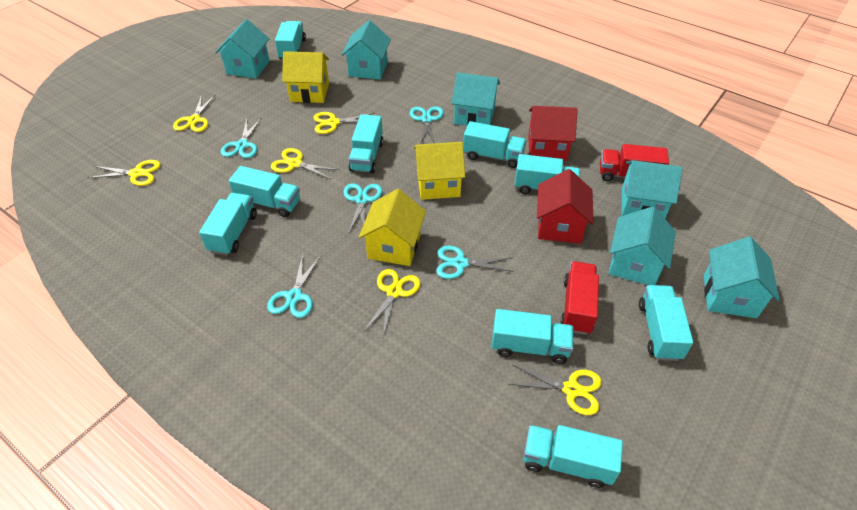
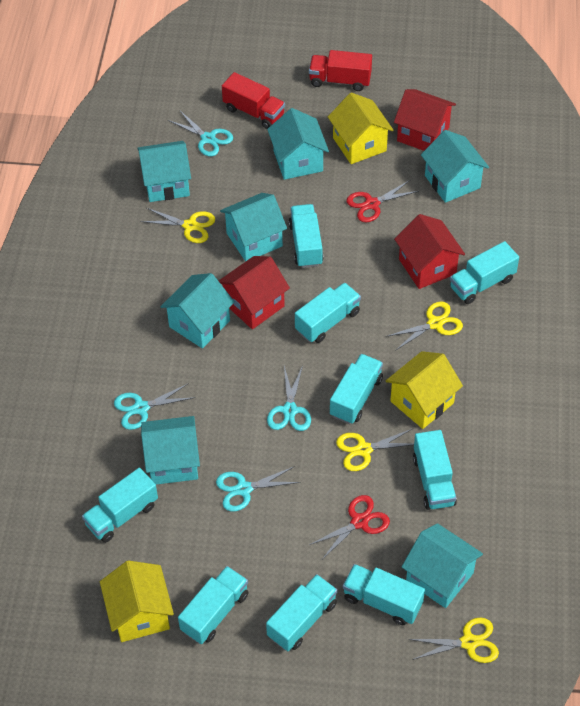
red house: [528,106,578,161] [537,169,594,244] = 2 -> [219,256,290,329] [394,89,456,151] [394,214,465,289] = 3
red scissors: none = 0 -> [309,495,390,559] [347,180,419,222] = 2
turquoise house: [215,19,270,79] [341,20,391,80] [451,72,500,126] [609,206,676,285] [622,160,683,218] [704,237,780,318] = 6 -> [138,141,191,202] [141,416,200,485] [160,273,235,349] [220,193,287,262] [267,108,329,180] [402,523,483,608] [421,130,489,203] = 7
turquoise scissors: [221,118,261,158] [267,254,321,318] [343,183,382,234] [410,106,444,144] [436,246,514,279] = 5 -> [114,383,195,430] [168,110,233,156] [216,466,301,512] [267,365,311,431] = 4
yellow scissors: [88,160,161,186] [173,94,215,132] [271,148,339,179] [314,112,374,134] [364,269,420,337] [509,365,602,415] = 6 -> [140,208,215,243] [336,429,414,471] [386,301,463,351] [408,617,499,663] = 4

